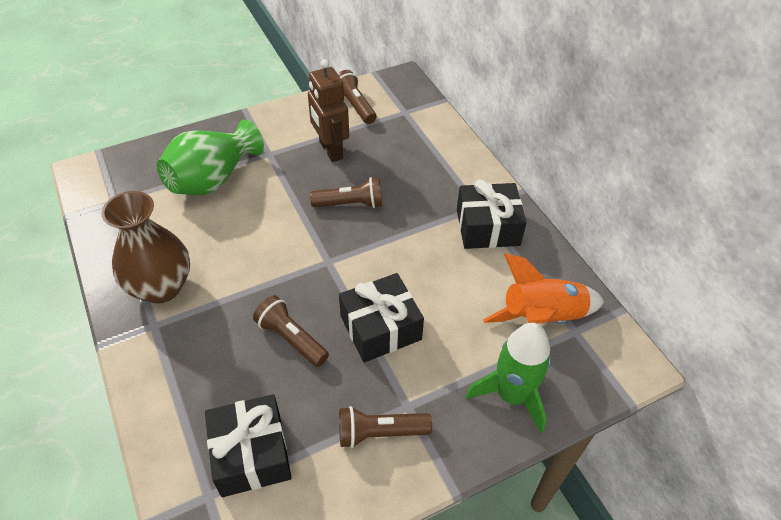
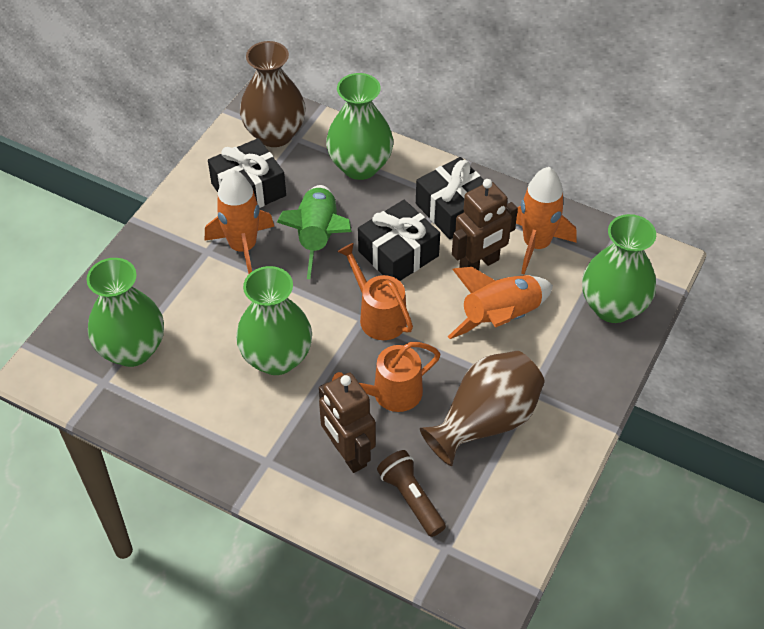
brown flashlight: [253,295,329,367] [310,177,382,208] [337,70,377,124] [339,406,432,448] = 4 -> [377,450,446,537] = 1
brown robot: [308,59,349,162] = 1 -> [319,373,376,473] [452,179,518,271] = 2
brown vase: [101,191,190,303] = 1 -> [240,41,306,147] [420,351,544,466] = 2
green vase: [157,119,264,195] = 1 -> [87,258,164,367] [236,266,312,375] [326,73,393,180] [582,214,656,323] = 4
orange rocket: [483,254,604,323] = 1 -> [205,169,275,274] [448,267,553,339] [516,167,577,274] = 3
orange watering can: none = 0 -> [332,342,440,412] [337,243,413,340] = 2

